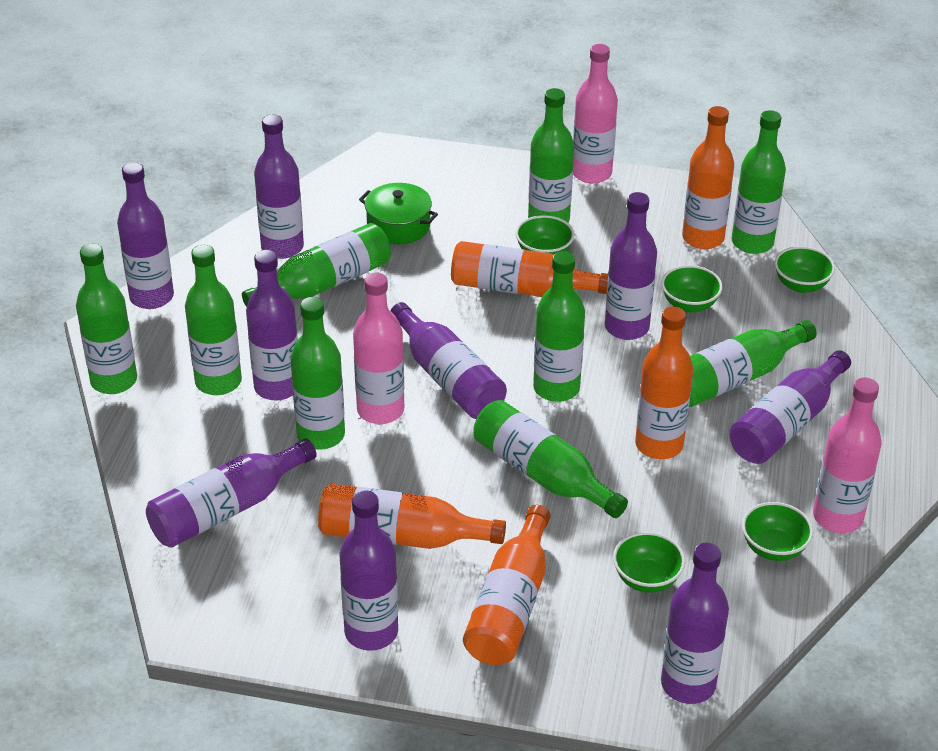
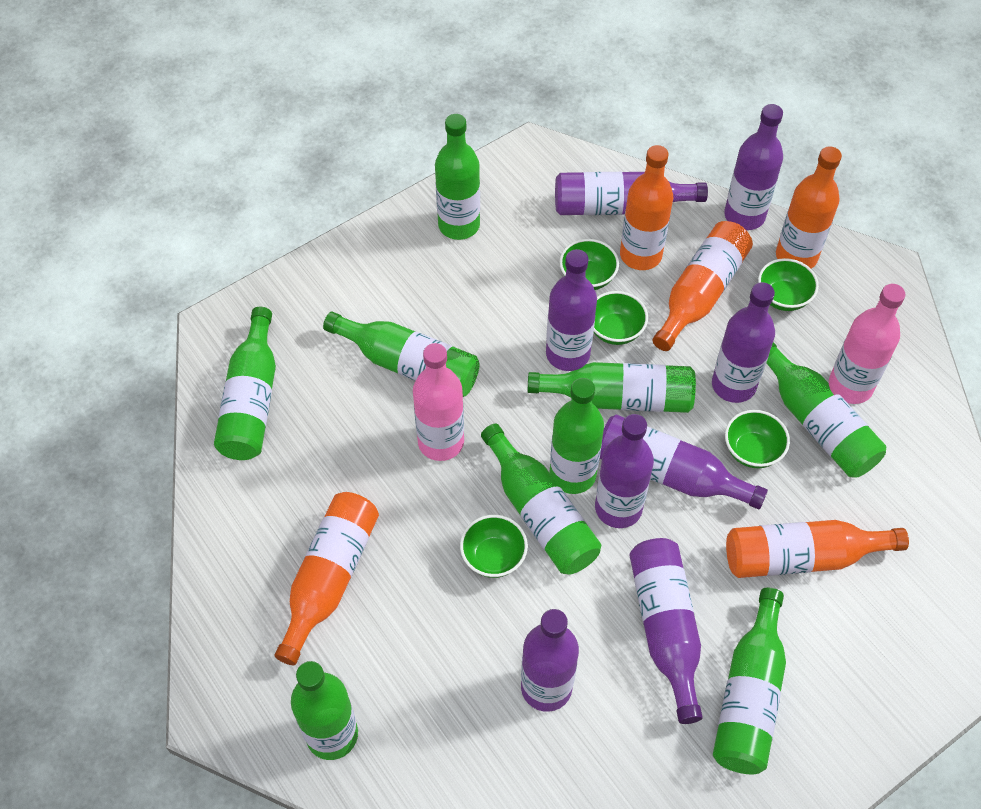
green pot: [359,183,438,244] = 1 -> none = 0
pink bottle: [353,273,404,424] [573,44,618,184] [813,377,882,533] = 3 -> [413,343,464,461] [829,284,905,404] = 2
purple bottle: [117,162,174,309] [146,438,317,548] [246,250,298,401] [254,115,304,259] [340,490,398,651] [391,302,507,419] [605,192,657,340] [661,543,729,704] [729,350,851,464] = 9 -> [521,609,579,712] [546,249,597,371] [555,172,708,215] [595,414,654,528] [600,414,768,509] [629,538,703,724] [712,282,775,403] [724,104,783,230] = 8

